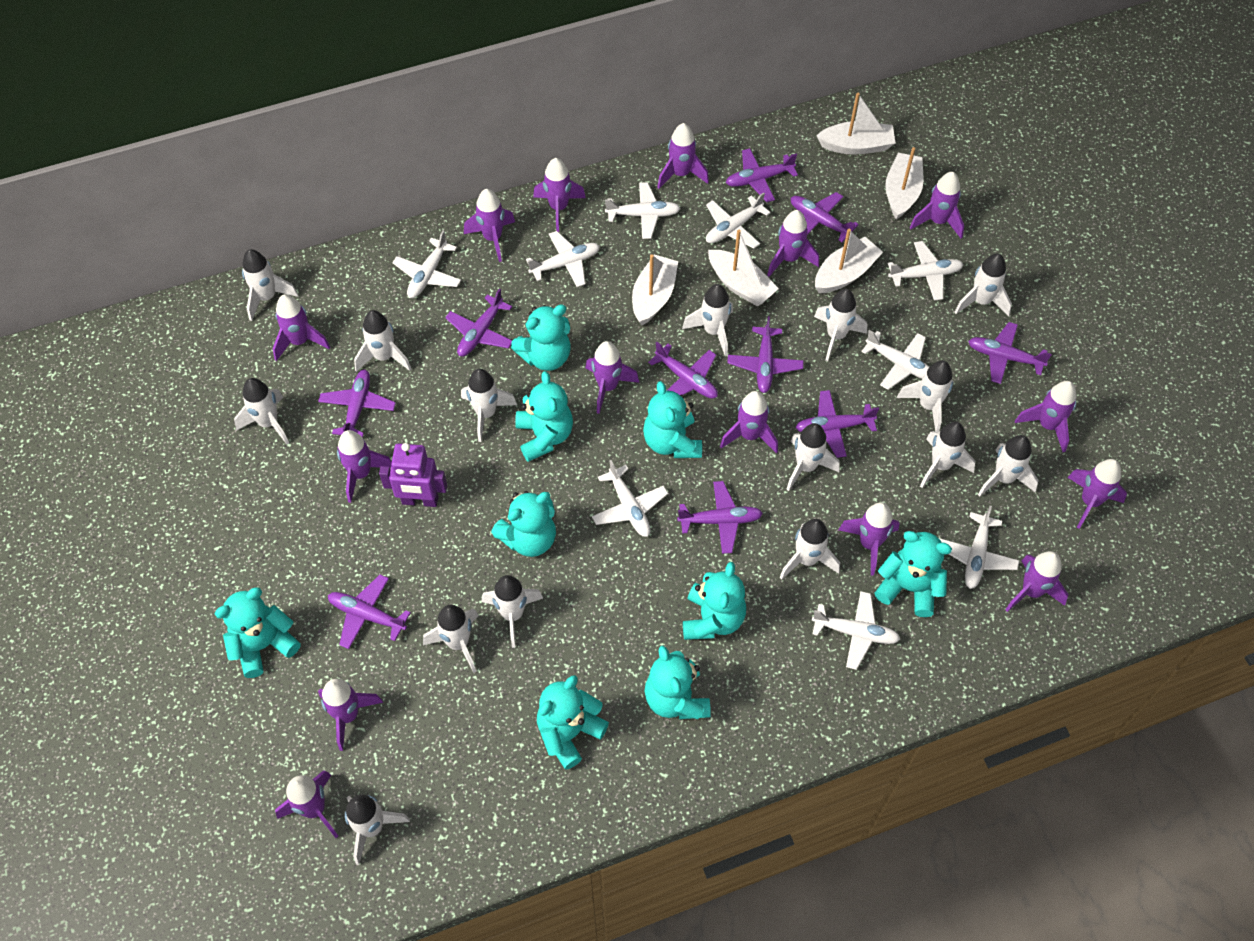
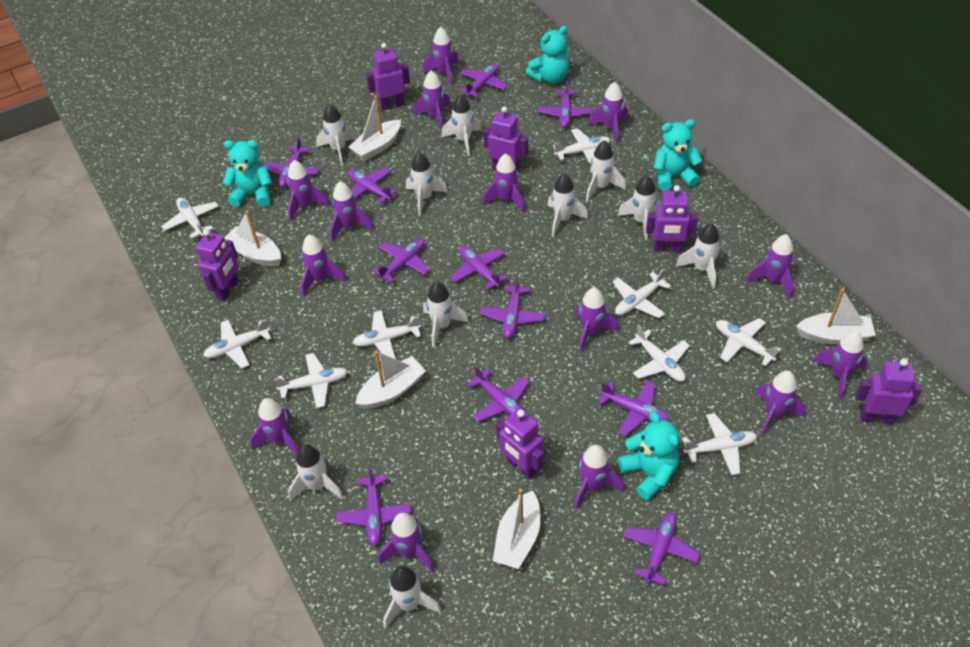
purple plane: [318,369,396,438] [328,575,411,649] [445,289,512,356] [648,342,718,399] [677,481,763,554] [726,148,798,202] [727,316,804,393] [791,192,859,242] [795,390,879,458] [968,322,1052,384] = 10 -> [264,137,319,188] [336,467,411,546] [348,168,397,204] [373,239,430,283] [450,246,507,290] [459,63,507,97] [467,366,530,422] [480,276,545,338] [538,80,593,128] [598,380,670,436] [623,512,700,585] = 11
purple robot: [379,443,447,507] = 1 -> [196,229,239,301] [366,43,410,110] [484,106,528,171] [496,408,544,479] [646,185,698,252] [855,358,922,424] = 6
purple rocket: [273,294,330,361] [275,770,338,838] [318,679,383,751] [337,430,392,503] [464,189,515,262] [533,158,586,232] [585,341,639,414] [657,123,709,189] [720,391,778,454] [767,210,819,277] [839,502,900,575] [910,172,964,239] [1005,551,1069,612] [1015,381,1076,452] [1067,459,1127,529] = 15 -> [250,398,298,455] [287,160,330,221] [301,234,346,296] [330,181,374,242] [379,513,434,573] [413,71,451,131] [423,27,459,86] [483,153,525,213] [574,287,619,353] [574,445,624,510] [589,82,629,144] [746,234,794,298] [756,371,806,436] [813,331,867,400] = 14
turquoise teddy bear: [215,588,301,678] [491,491,556,557] [511,304,570,371] [515,371,573,462] [537,675,609,770] [643,381,702,458] [645,645,711,719] [683,562,746,640] [875,531,952,617] = 9 -> [223,140,272,207] [526,26,569,84] [618,411,680,500] [654,119,703,191] = 4
white rocket: [234,378,289,444] [242,249,299,321] [345,795,410,865] [354,310,411,372] [423,605,479,673] [461,369,517,442] [482,575,543,648] [682,284,733,356] [780,519,840,580] [786,423,840,491] [814,289,867,361] [897,360,954,432] [920,422,976,488] [955,253,1012,316] [978,435,1039,496] = 15 -> [288,444,344,502] [316,104,357,166] [383,566,442,629] [406,152,448,216] [423,282,469,348] [441,94,481,156] [547,173,588,237] [586,140,626,201] [617,175,662,240] [676,223,721,289] = 10

